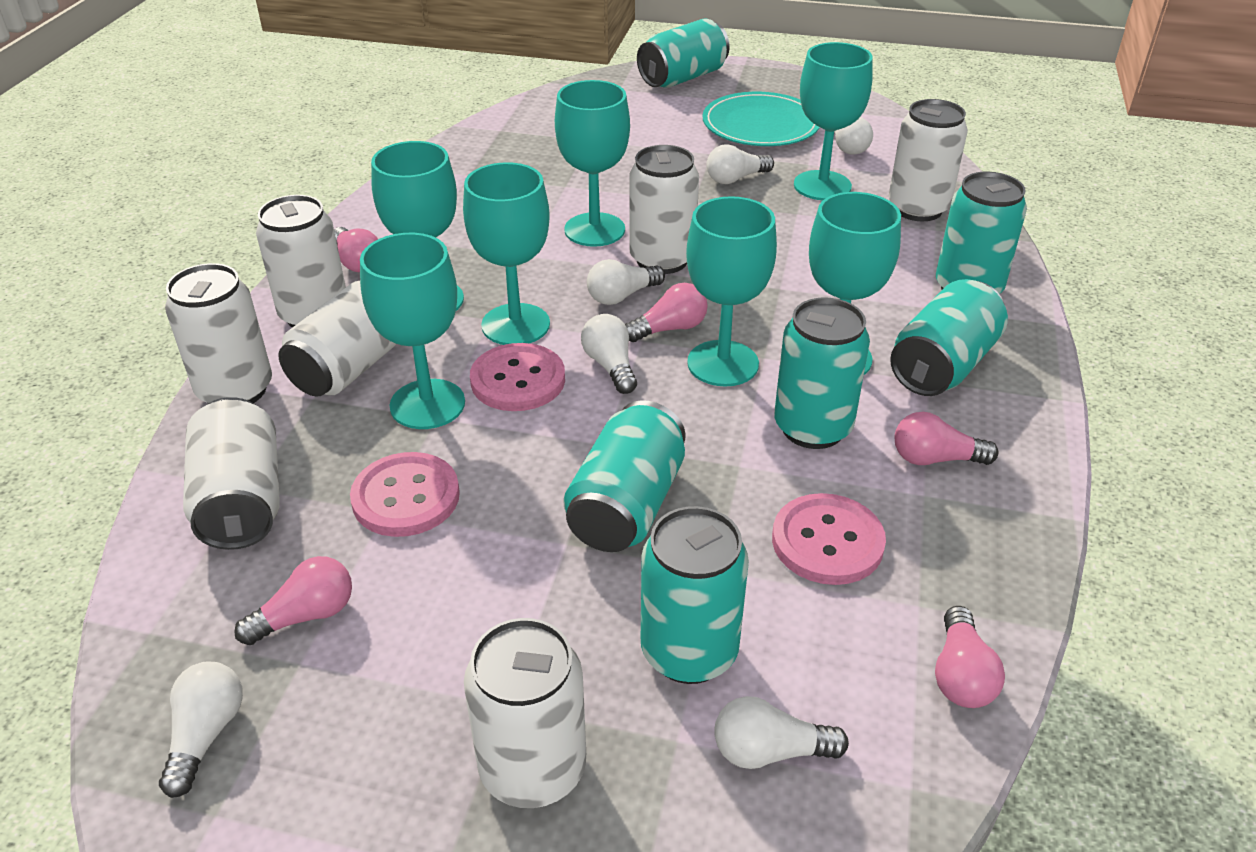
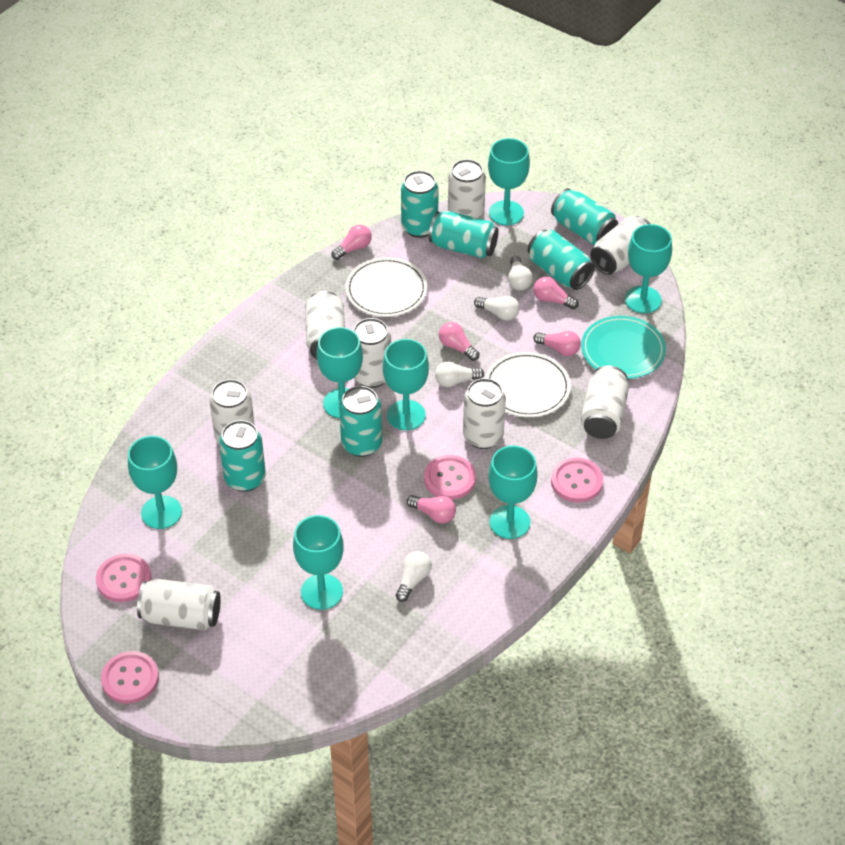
pink button: [350,452,460,537] [470,343,565,411] [772,493,886,585] = 3 -> [96,554,151,602] [101,651,159,704] [424,455,476,500] [551,458,603,502] = 4
white can: [165,263,272,403] [183,397,280,550] [256,195,346,327] [278,281,397,397] [464,618,586,808] [629,145,699,274] [889,99,968,221] = 7 -> [137,579,221,630] [209,379,255,444] [305,291,345,359] [353,318,391,388] [448,159,486,219] [463,378,506,449] [581,366,629,439] [590,216,650,275] = 8
white light bulb: [159,662,243,798] [581,314,637,394] [587,259,665,305] [707,144,774,184] [714,696,849,769] [834,117,873,155] = 6 -> [396,551,432,602] [435,361,484,387] [474,296,520,321] [508,256,533,290] = 4
white plate: none = 0 -> [345,257,427,317] [485,352,571,417] = 2

